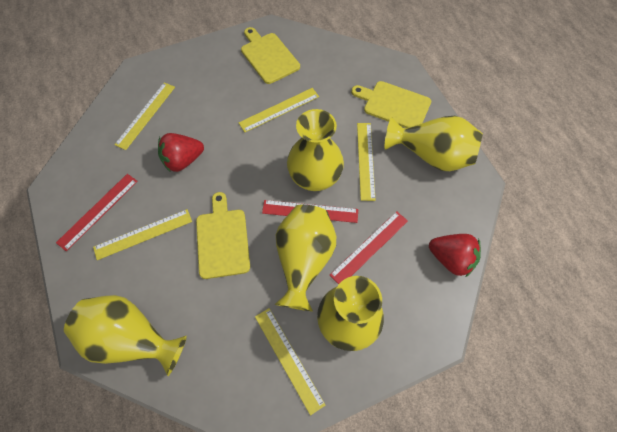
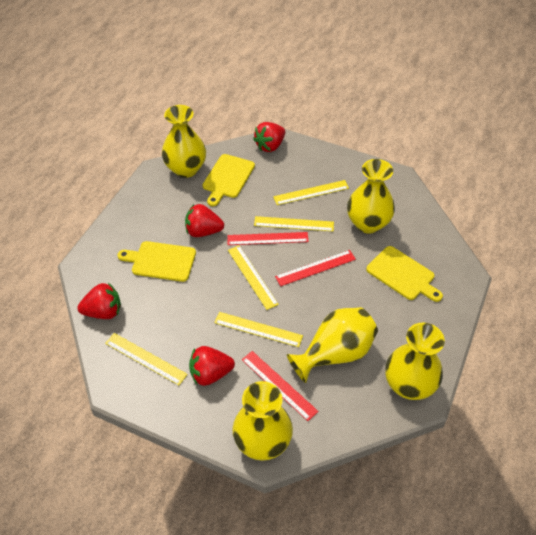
red strawberry: [158,133,204,172] [429,234,481,277] = 2 -> [77,283,121,319] [185,204,224,237] [189,346,235,386] [253,122,285,152] = 4

